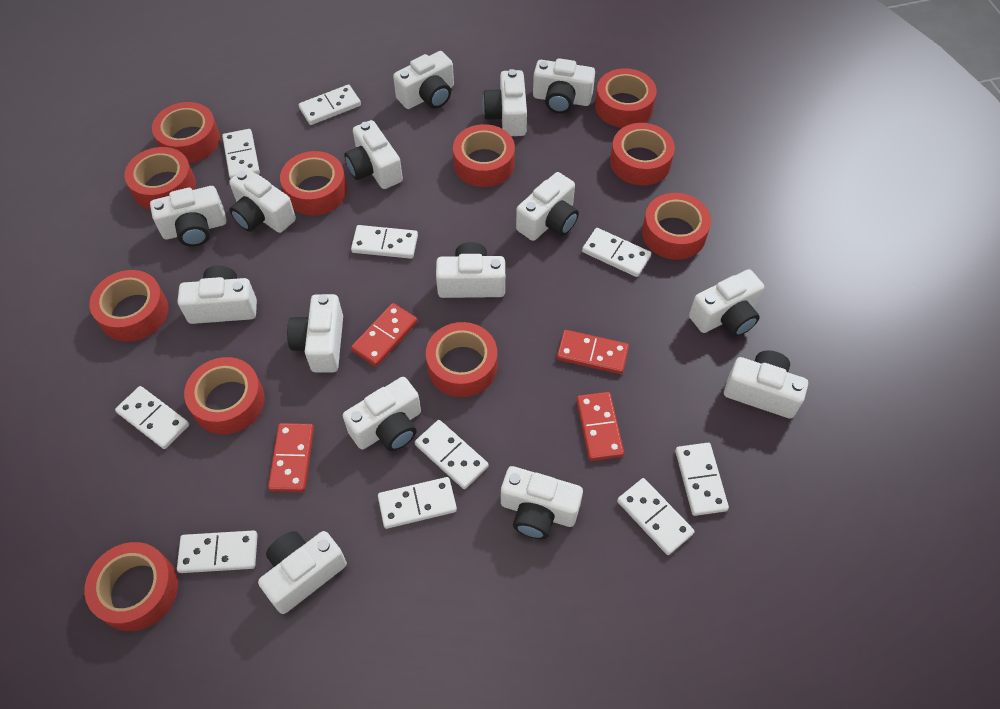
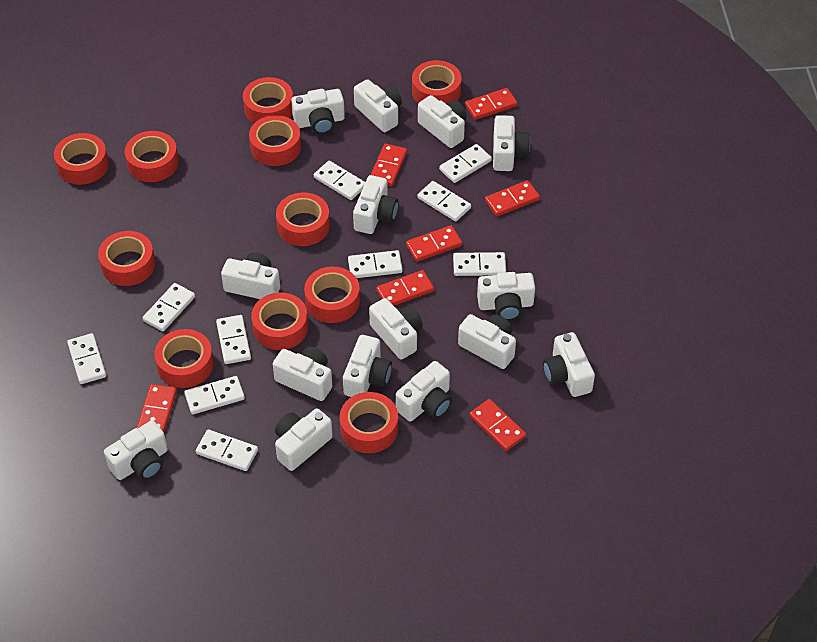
red domino: [268,423,314,492] [351,303,418,367] [557,330,629,374] [576,392,624,461] = 4 -> [136,384,177,432] [371,144,407,186] [376,270,434,306] [406,225,462,262] [465,88,518,120] [469,399,526,451] [485,180,540,216] = 7

